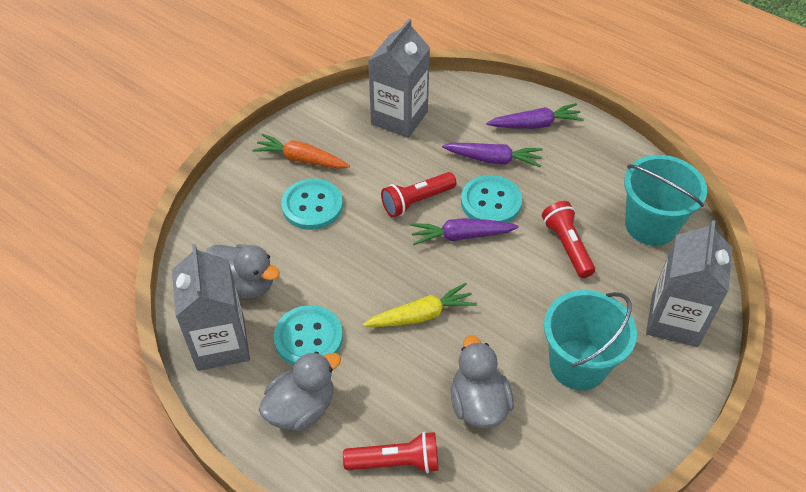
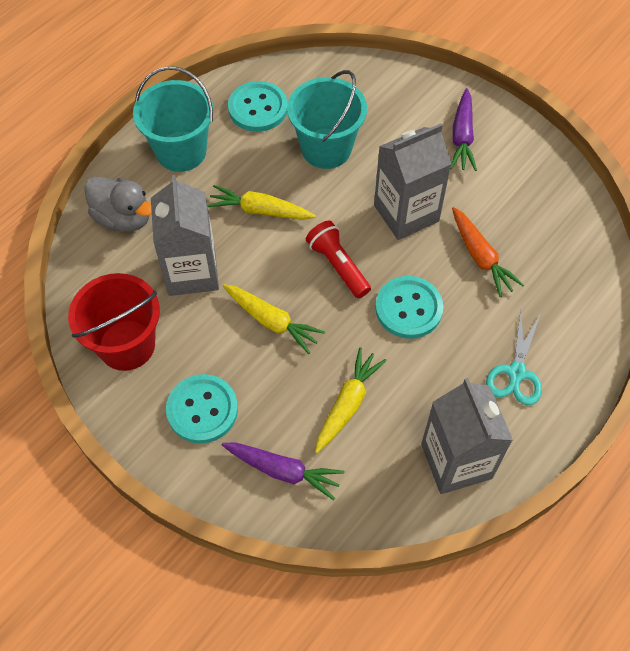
grey duck: [206,244,280,298] [259,351,341,431] [450,335,514,428] = 3 -> [84,177,152,232] = 1
purple carrot: [410,218,519,245] [442,143,543,168] [486,103,584,129] = 3 -> [222,442,344,501] [450,88,477,171] = 2
red bucket: none = 0 -> [68,273,160,371] = 1
red flashlight: [343,432,438,473] [381,172,456,217] [542,201,595,278] = 3 -> [306,220,371,298] = 1
turquoise scissors: none = 0 -> [486,310,542,406] = 1
yellow carrot: [363,283,477,327] = 1 -> [207,185,316,220] [223,284,325,354] [315,347,387,453] = 3

